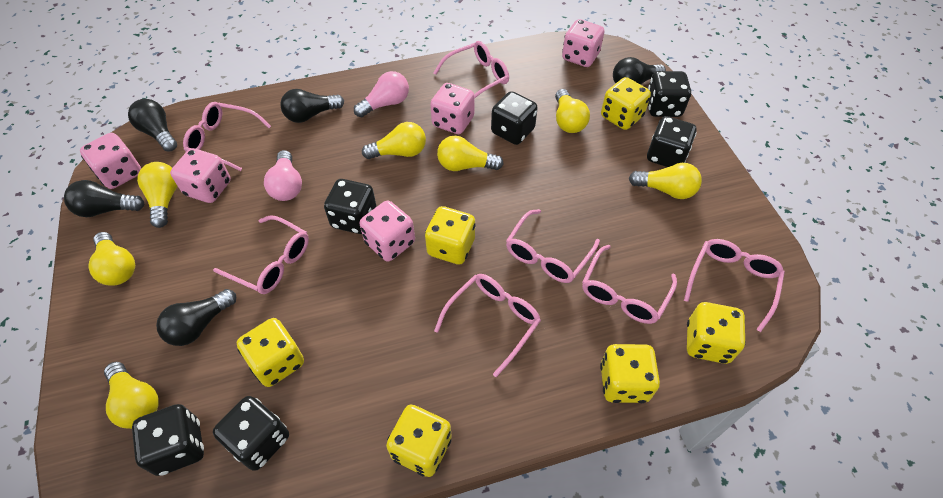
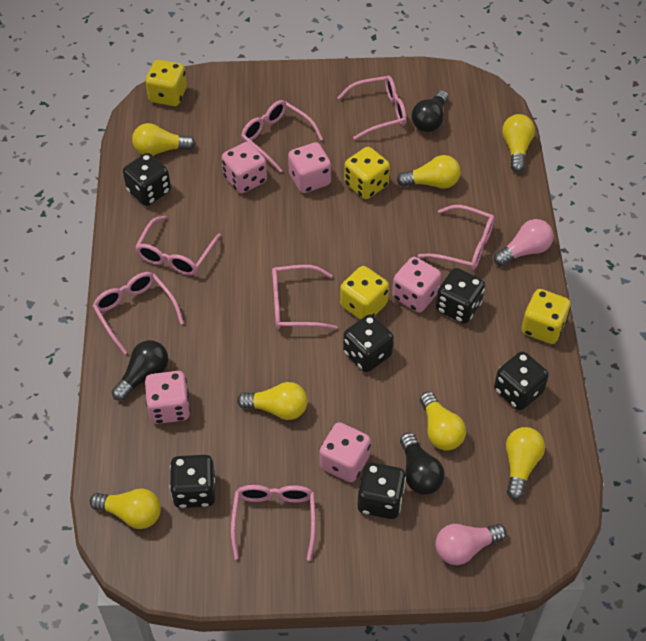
black light bulb: [64,180,144,217] [128,99,177,152] [156,289,236,346] [280,89,344,123] [613,57,666,85] = 5 -> [112,340,168,401] [400,433,445,495] [412,90,449,132] = 3
yellow dice: [237,318,304,387] [386,404,452,477] [425,206,475,265] [600,344,660,403] [601,77,651,130] [687,302,746,364] = 6 -> [145,60,187,106] [340,266,389,320] [344,147,390,199] [522,289,571,344] = 4

